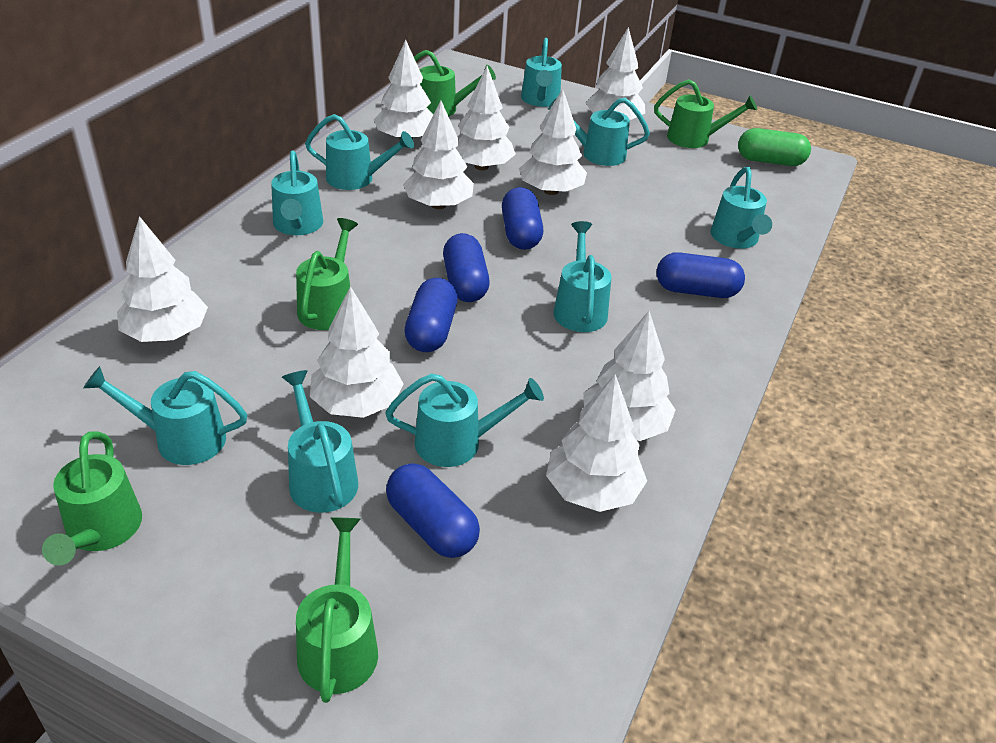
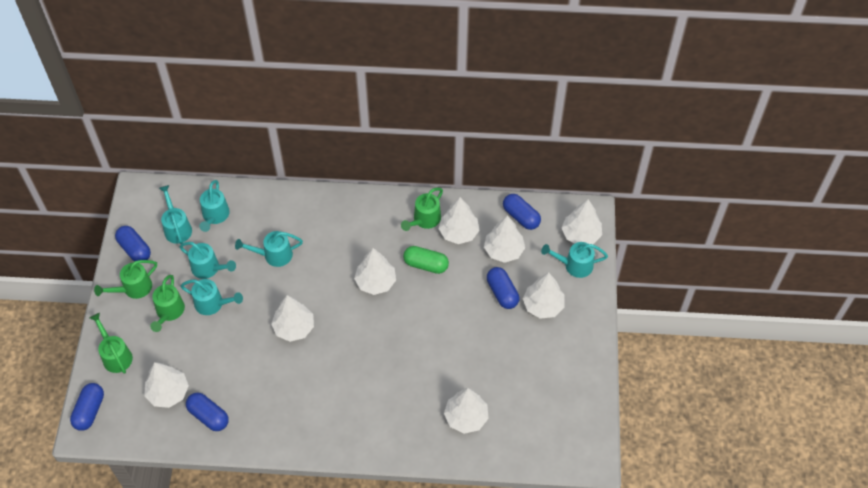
green watering can: [42,431,142,566] [296,218,358,330] [296,517,378,703] [414,50,496,117] [654,79,757,148] = 5 -> [90,313,133,374] [94,260,157,299] [150,275,185,332] [401,188,443,231] = 4
turquoise watering can: [83,366,247,465] [271,151,323,235] [282,370,358,513] [305,114,414,190] [385,373,544,467] [521,38,562,107] [548,98,650,166] [553,221,611,332] [711,167,772,249] = 9 -> [159,185,192,244] [179,242,236,279] [181,279,243,315] [199,180,230,232] [235,231,303,267] [541,242,608,278] = 6
white tree: [117,216,208,342] [310,286,404,418] [373,40,433,140] [403,100,474,209] [456,66,516,170] [519,89,587,195] [546,374,647,512] [583,311,676,441] [585,27,645,120] = 9 -> [144,362,189,408] [271,295,314,342] [354,248,396,295] [439,197,480,244] [444,388,489,434] [484,215,525,263] [523,272,565,319] [562,199,602,244] = 8

